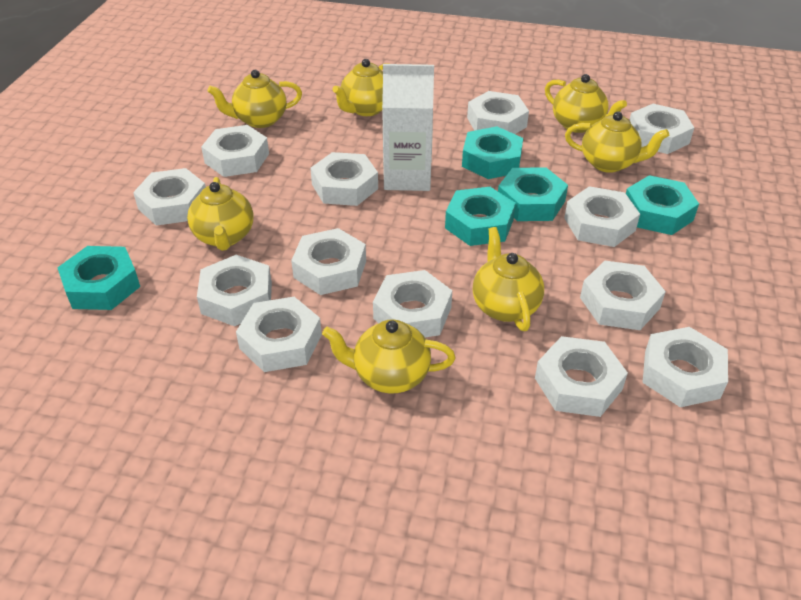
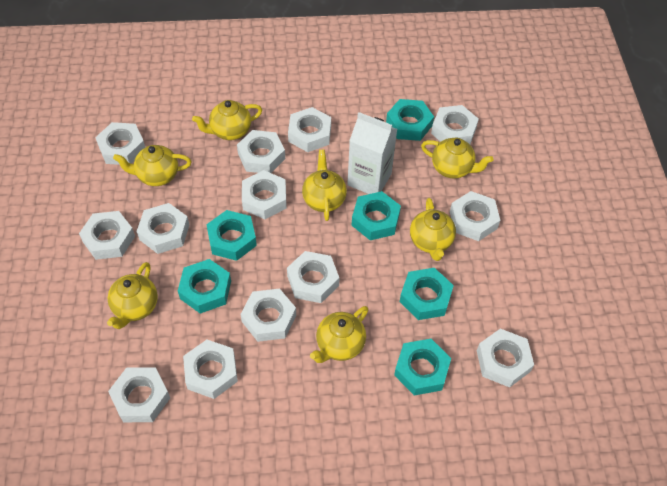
turquoise nut: [57,246,140,310] [445,187,516,246] [462,126,523,179] [498,167,568,221] [626,175,699,235] = 5 -> [178,259,231,314] [206,210,257,261] [351,191,401,240] [386,99,434,141] [394,339,451,396] [400,268,454,320] = 6

